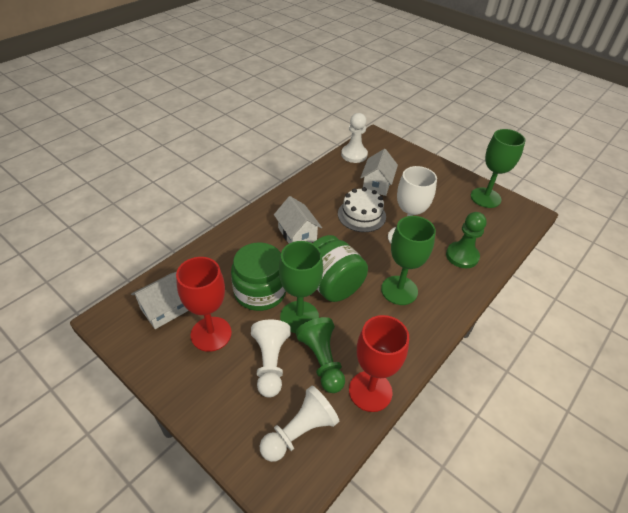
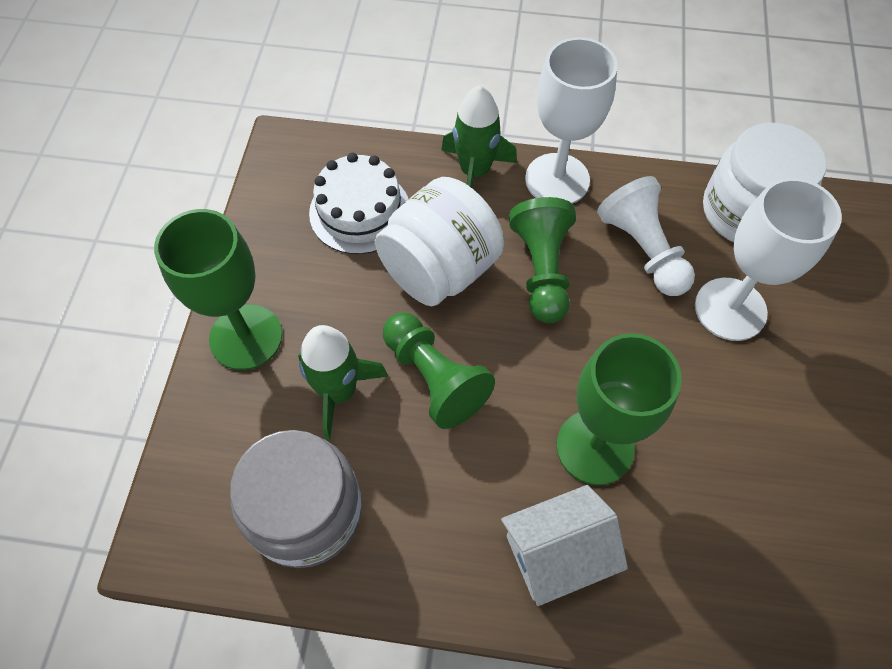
green goblet: [279,241,323,333] [381,216,436,305] [471,129,526,208] = 3 -> [154,209,282,370] [556,333,682,485] = 2
green jar: [231,242,286,311] [313,235,368,302] = 2 -> none = 0
green rocket: none = 0 -> [298,325,388,441] [441,85,517,188] = 2
grey jar: none = 0 -> [230,430,362,568] = 1
red goblet: [176,257,232,352] [349,315,409,412] = 2 -> none = 0
white goblet: [388,166,437,244] = 1 -> [525,37,618,204] [695,178,842,341] = 2
white house: [131,272,189,329] [274,196,322,243] [360,149,398,196] = 3 -> [501,485,628,606] = 1
white jar: none = 0 -> [375,177,504,306] [703,123,827,242] = 2
white pawn: [251,320,291,398] [260,386,339,462] [341,113,368,163] = 3 -> [597,176,695,296] = 1

